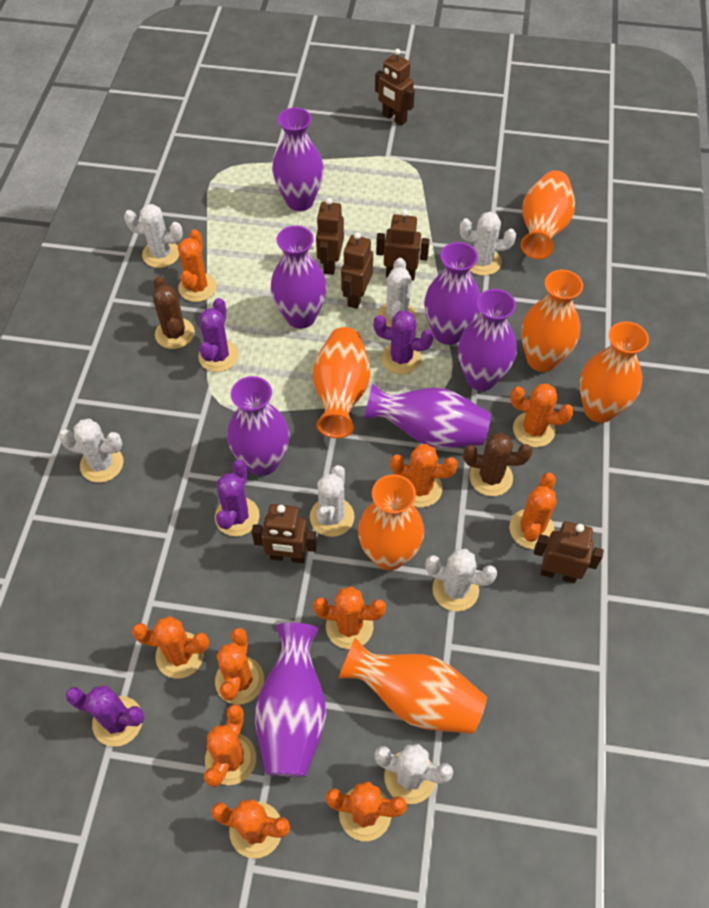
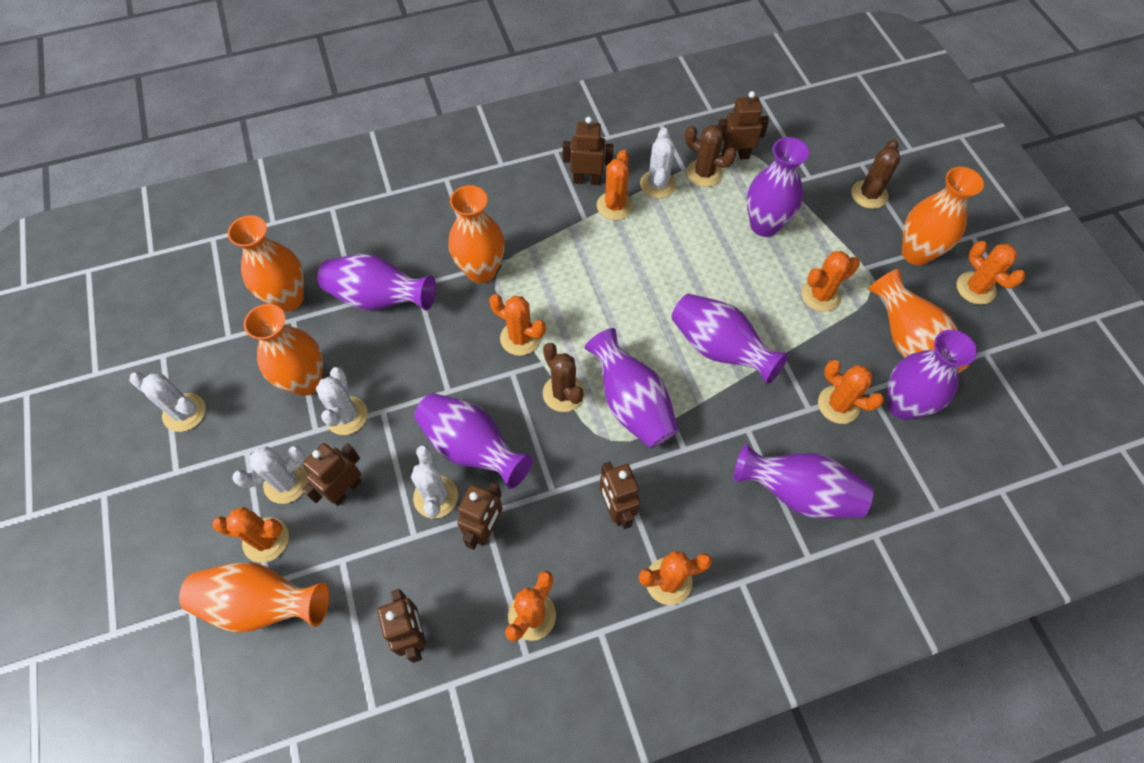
brown cactus: [153,276,195,349] [463,432,532,496] = 2 -> [543,343,585,412] [685,125,736,187] [851,139,900,209] = 3
orange cactus: [132,616,209,679] [178,229,217,302] [204,704,256,787] [211,799,290,859] [215,628,264,704] [313,586,386,649] [326,781,407,841] [390,444,458,507] [509,473,557,549] [510,383,574,447] = 10 -> [212,507,289,563] [489,294,546,356] [505,571,556,642] [597,150,634,220] [639,551,712,605] [801,251,860,312] [818,360,884,424] [957,241,1025,305] = 8
purple cactus: [65,685,145,747] [198,298,239,372] [215,459,260,536] [373,310,434,374] = 4 -> none = 0
white cactus: [59,419,124,483] [124,204,183,268] [310,465,354,537] [375,744,453,804] [378,258,417,327] [425,549,497,611] [460,211,516,276] = 7 -> [130,372,206,432] [232,445,308,504] [316,367,368,435] [411,445,458,518] [640,128,676,198] = 5

